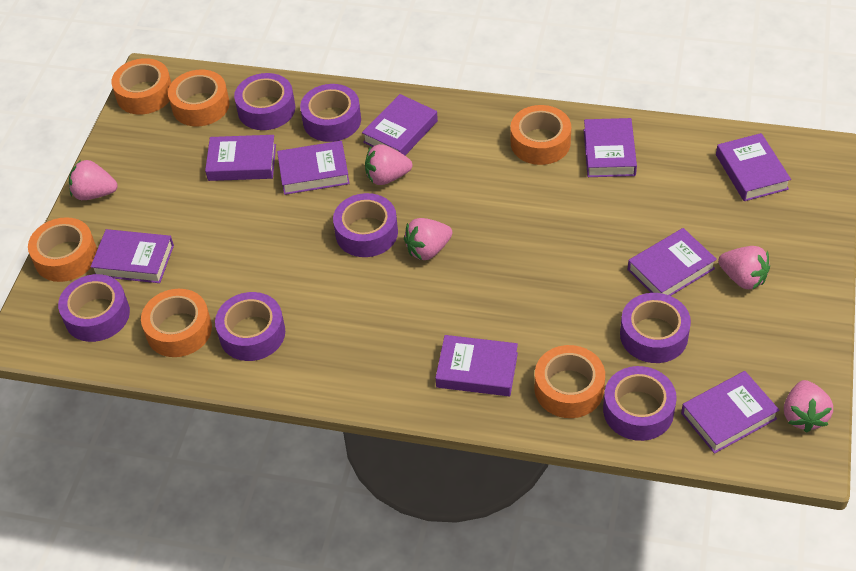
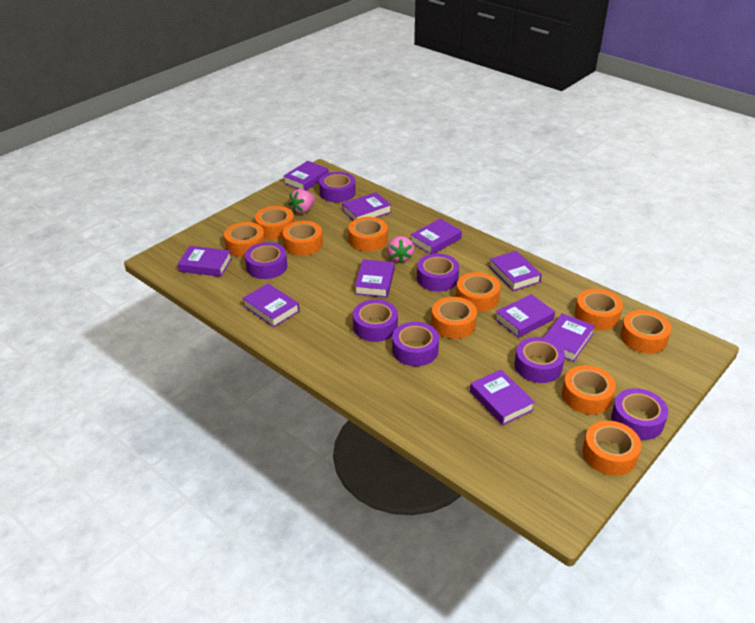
orange tape: [28,217,97,282] [111,58,171,114] [141,289,212,357] [168,70,230,126] [511,105,571,165] [535,345,605,418] = 6 -> [224,222,265,257] [255,206,294,239] [283,221,323,256] [348,217,388,251] [431,297,477,339] [456,272,500,312] [562,365,616,414] [575,289,623,330] [583,421,641,476] [620,310,672,353] = 10
pink strawberry: [69,160,117,200] [365,144,412,185] [404,218,452,260] [718,246,770,290] [784,380,833,433] = 5 -> [289,189,315,214] [387,236,414,263] = 2
purple book: [90,229,174,283] [205,135,276,181] [277,141,350,195] [362,94,438,155] [435,335,518,396] [584,118,637,177] [628,228,717,296] [681,371,779,454] [716,133,791,201] = 9 -> [178,246,232,277] [242,283,300,327] [283,161,329,190] [342,192,391,220] [355,259,394,297] [410,219,462,254] [470,370,535,425] [489,251,542,291] [495,294,555,338] [544,313,595,362] = 10

